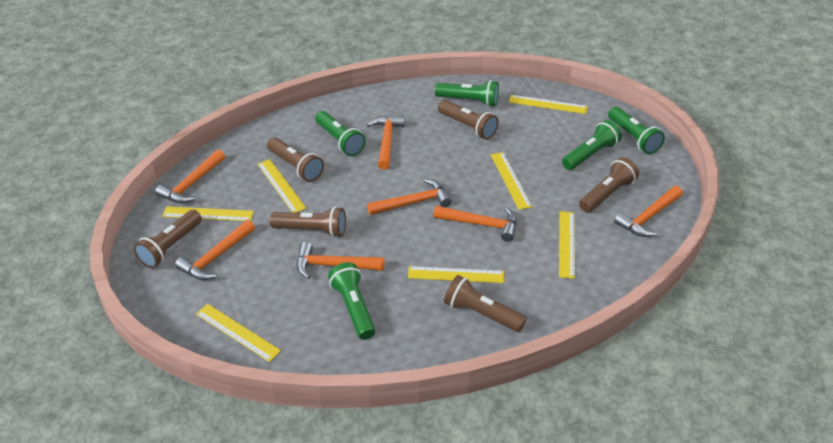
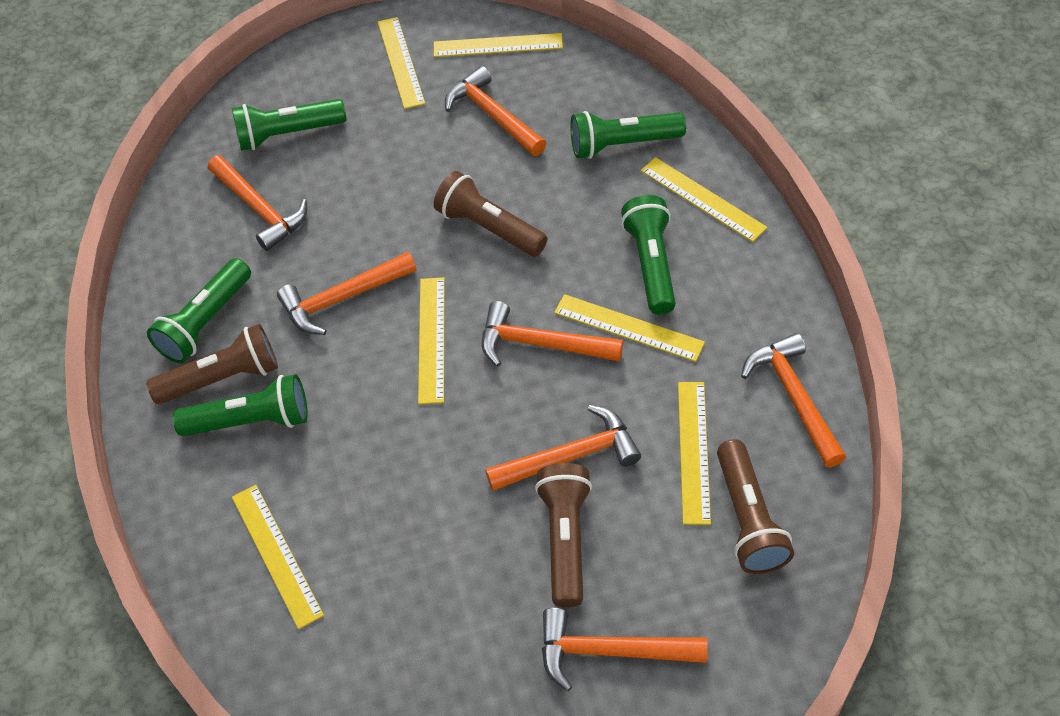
brown flashlight: [133,210,202,268] [267,137,324,182] [270,207,346,238] [438,100,499,140] [444,275,527,332] [579,157,639,213] = 6 -> [146,324,278,404] [434,171,547,256] [535,463,592,607] [717,439,794,574] = 4

